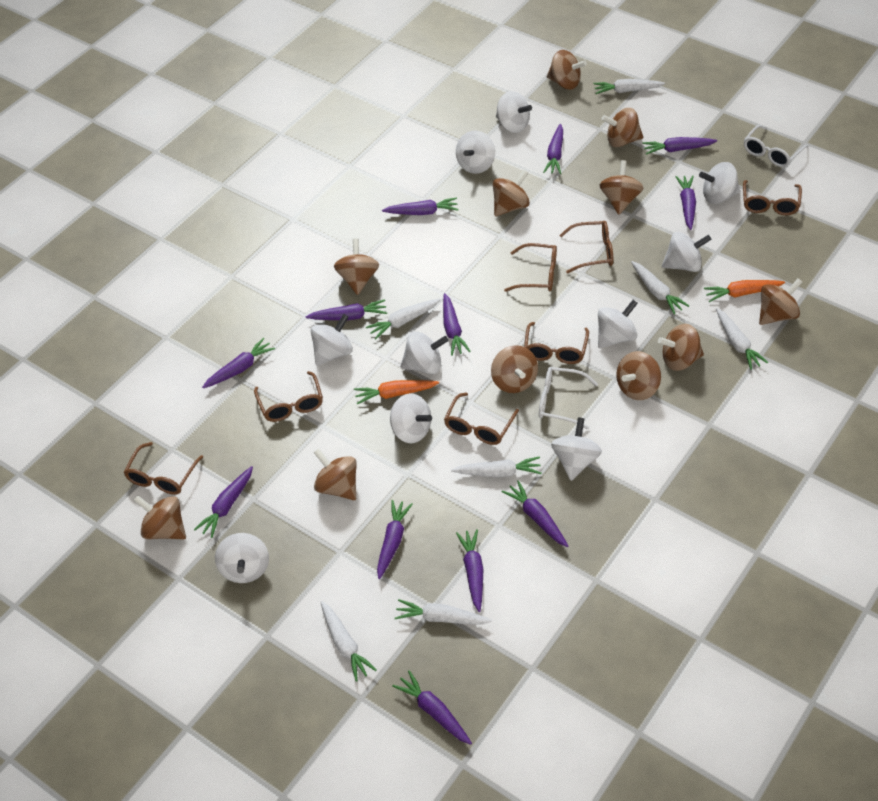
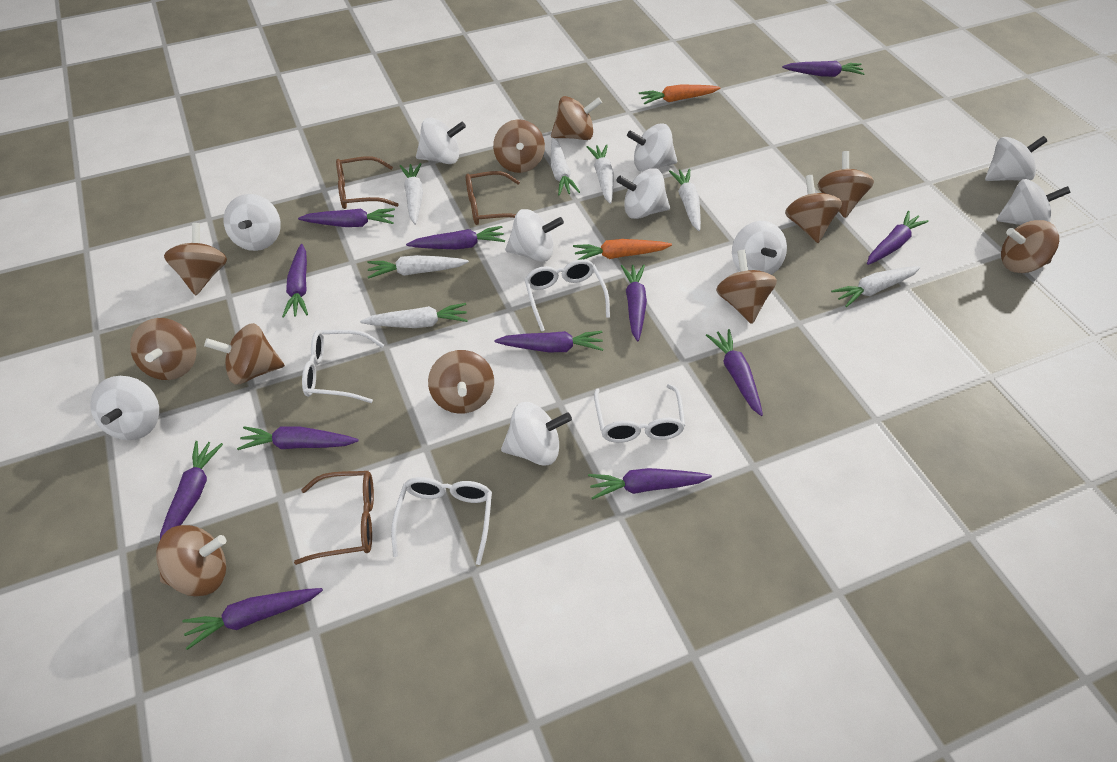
brown glasses: [124,442,203,495] [254,371,323,422] [444,392,519,445] [504,243,557,292] [524,322,589,364] [559,221,613,273] [743,180,802,215] = 7 -> [294,471,374,565] [336,156,399,209] [466,171,520,225] = 3
white glasses: [539,367,598,429] [744,125,809,167] = 2 -> [302,330,384,403] [391,477,492,565] [524,259,610,332] [594,384,685,443] = 4

